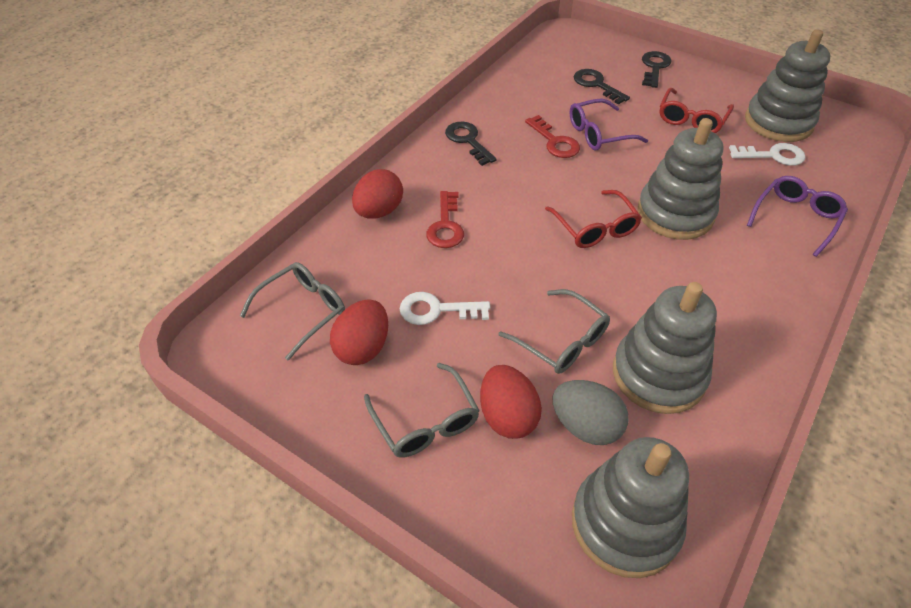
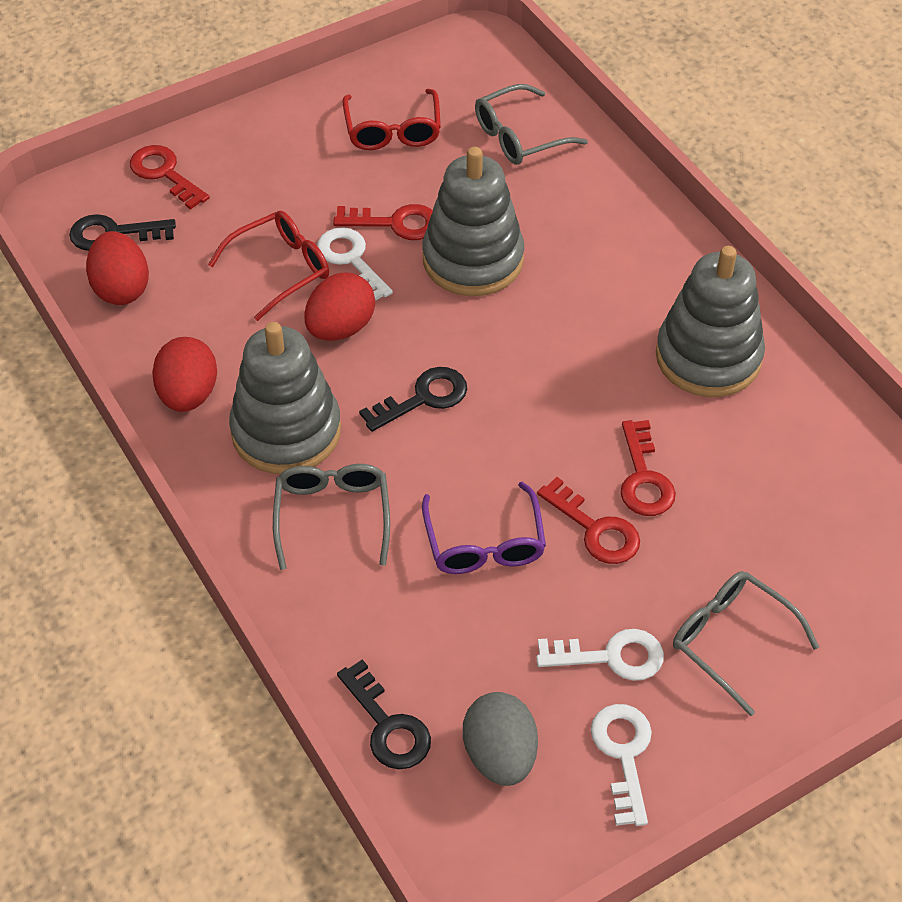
grey stacking toy: [572,437,689,578] [613,282,717,414] [637,118,723,240] [745,29,831,142] = 4 -> [229,322,341,474] [422,147,524,296] [656,246,765,397] = 3
purple glasses: [570,99,648,151] [747,176,848,257] = 2 -> [422,482,546,574] = 1
red key: [426,191,464,248] [525,115,580,158] = 2 -> [130,145,210,210] [333,204,433,240] [537,477,640,564] [620,420,676,516] = 4
white key: [400,292,490,325] [729,143,806,166] = 2 -> [317,227,393,301] [536,629,664,681] [591,704,652,826] = 3

